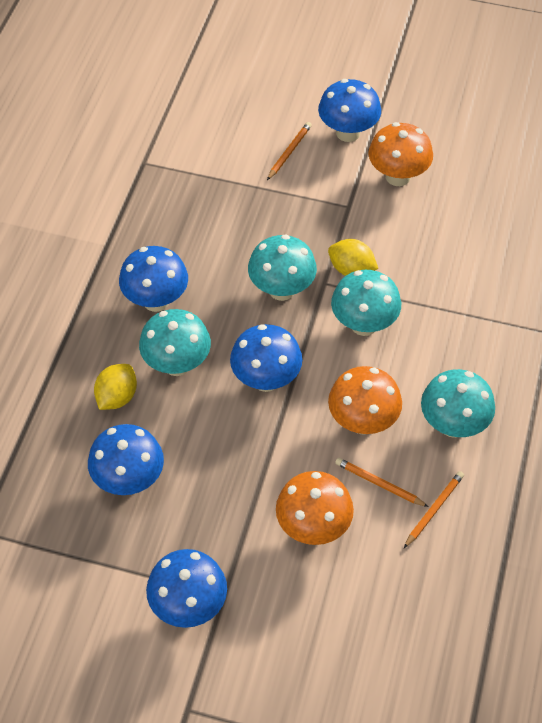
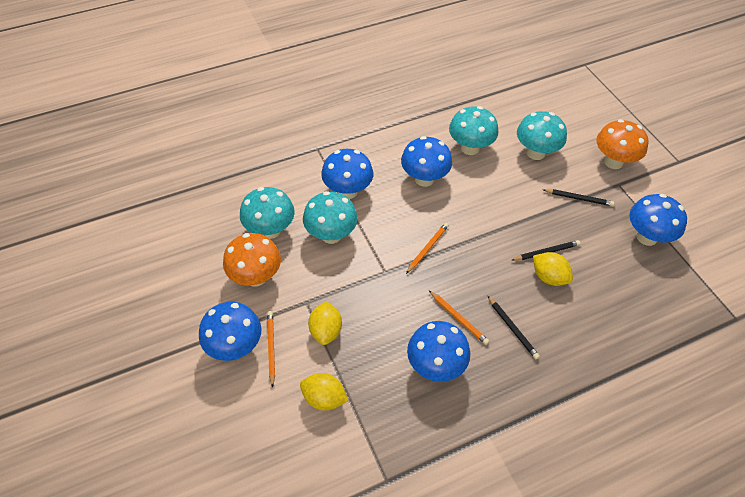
black pencil: none = 0 -> [488,296,540,359] [512,240,581,261] [543,189,614,206] = 3
orange mushroom: [276,471,354,545] [328,366,402,435] [368,122,433,186] = 3 -> [223,233,281,286] [596,119,648,169] = 2
yellow lemon: [94,364,137,410] [328,239,378,276] = 2 -> [300,373,348,410] [308,301,342,345] [533,252,573,286] = 3

